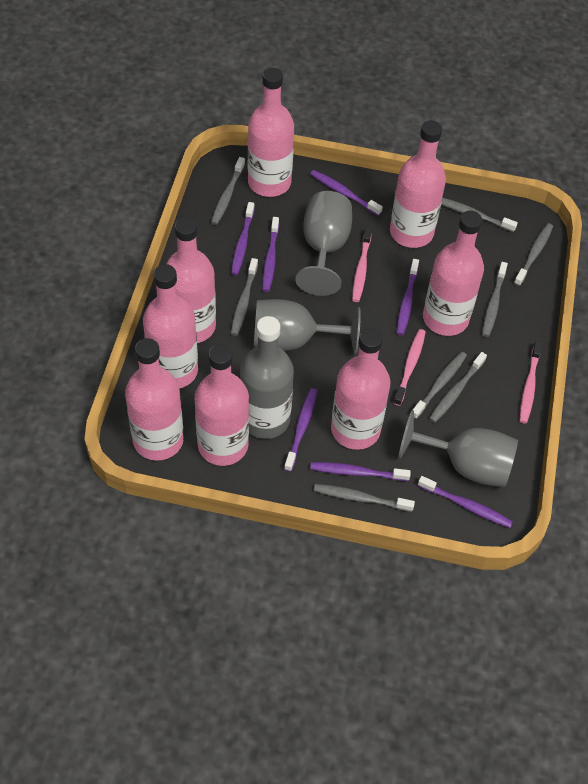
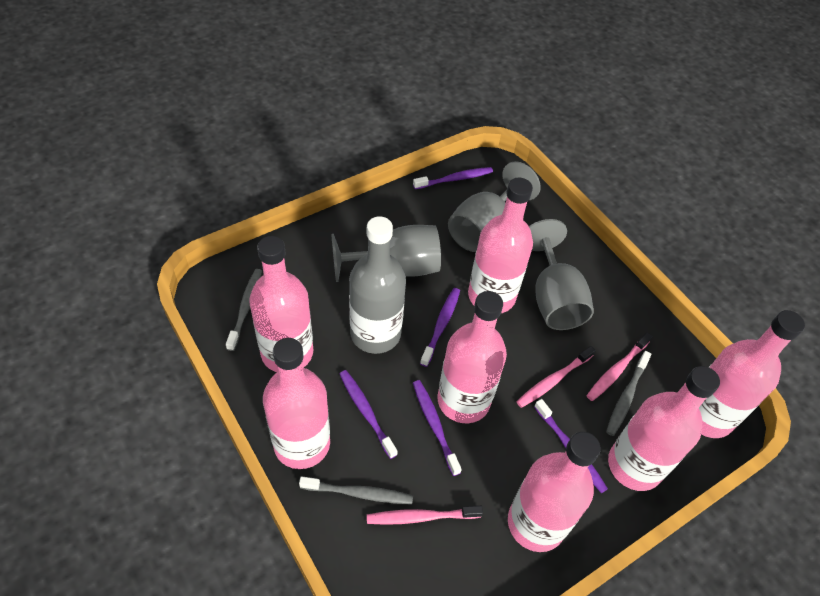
grey toothbrush: [211,157,245,225] [231,258,258,336] [314,484,415,512] [413,351,467,419] [429,352,487,423] [441,198,518,232] [482,262,508,337] [514,223,553,286] = 8 -> [226,269,262,351] [299,476,413,504] [606,351,651,436] = 3
pink bottle: [125,338,184,461] [143,264,198,389] [167,217,216,343] [195,344,249,466] [248,68,294,197] [331,328,390,450] [390,120,446,248] [423,211,484,336] = 8 -> [249,236,313,372] [263,338,330,469] [438,291,507,423] [468,177,533,313] [508,432,601,552] [608,366,720,491] [699,310,805,438] = 7
purple toothbrush: [231,202,255,275] [262,217,279,292] [284,388,317,472] [310,170,383,216] [310,462,411,481] [397,259,419,335] [418,476,513,528] = 7 -> [339,370,398,459] [413,167,493,189] [413,380,462,476] [420,288,460,367] [534,399,608,493] = 5

